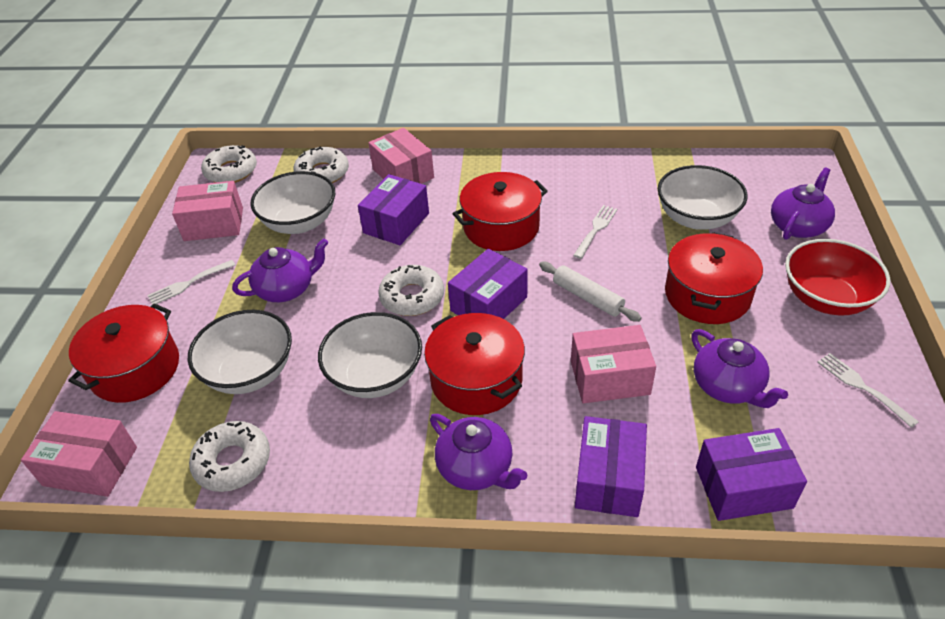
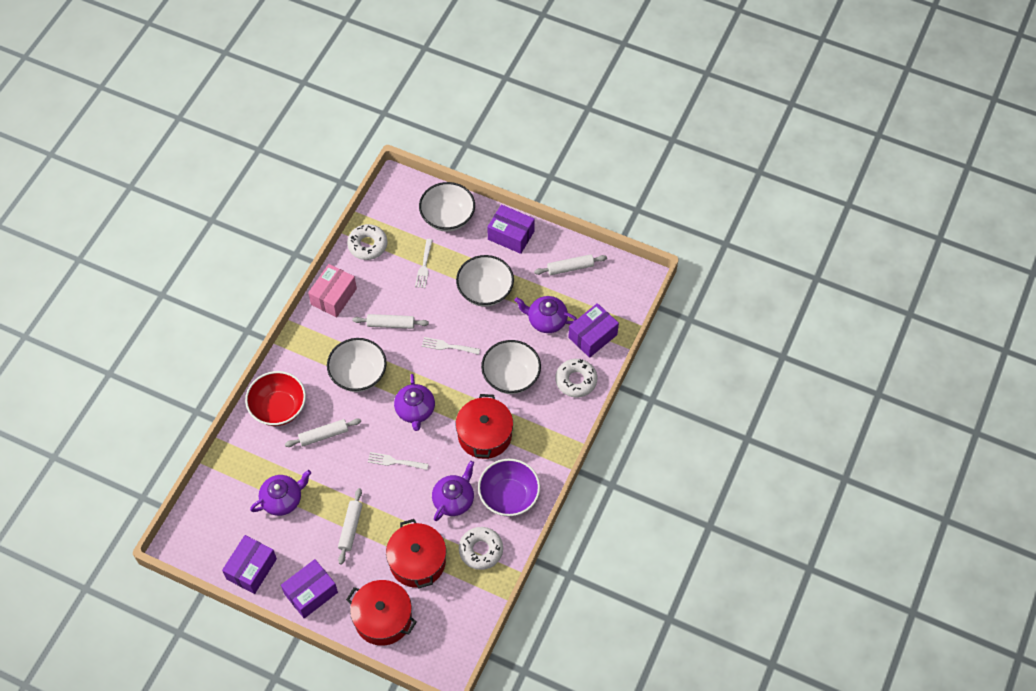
pink box: [21,411,137,497] [172,181,243,241] [368,128,434,184] [571,325,656,403] = 4 -> [308,264,357,317] = 1
purple bowl: none = 0 -> [478,459,540,517] = 1
red pot: [68,303,179,403] [424,313,525,415] [452,172,548,251] [665,232,763,324] = 4 -> [346,580,416,646] [386,519,446,588] [456,394,513,459] = 3
white donut: [189,421,270,492] [201,145,257,183] [294,147,349,183] [378,265,444,316] = 4 -> [347,224,387,260] [459,527,503,570] [555,359,597,398] = 3
white rolling pin: [539,262,642,322] = 1 -> [285,419,361,447] [338,488,362,565] [352,314,429,329] [534,254,607,275] = 4

